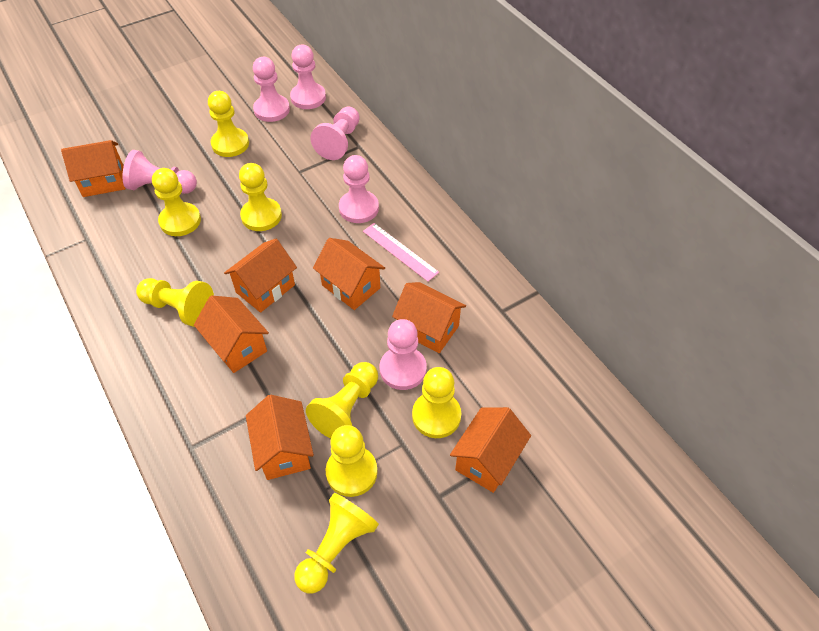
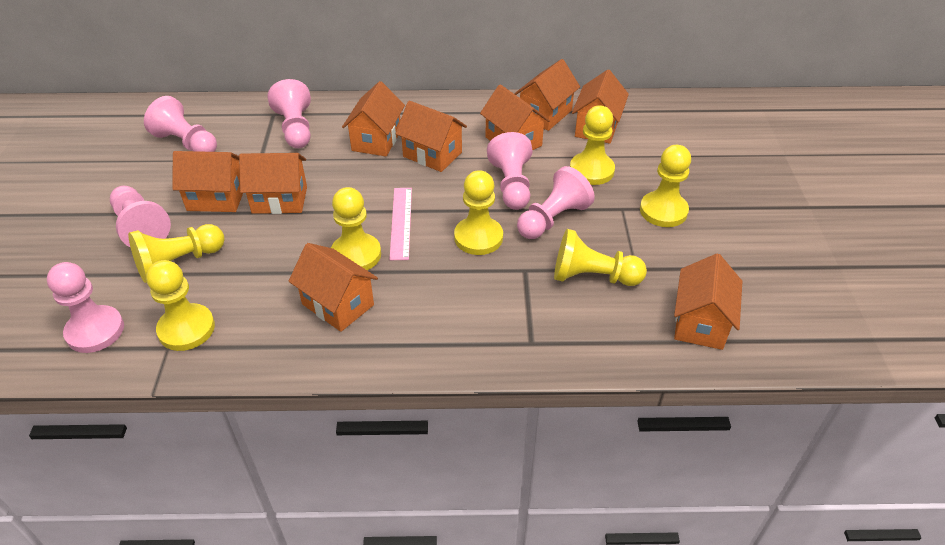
orange house: [61,140,126,197] [194,295,269,373] [224,239,297,313] [246,395,314,480] [313,238,385,310] [392,282,466,353] [450,407,531,493] = 7 -> [172,151,243,212] [239,153,307,214] [289,243,378,332] [342,81,405,156] [395,101,467,172] [480,84,550,150] [514,59,580,131] [572,70,629,144] [674,254,742,350] = 9
yellow pawn: [136,278,214,327] [152,168,201,236] [208,91,249,157] [239,163,282,231] [294,493,379,593] [306,362,378,438] [326,425,378,497] [412,367,461,438] = 8 -> [128,224,225,283] [146,260,215,351] [331,187,381,270] [454,170,503,255] [554,229,647,286] [570,105,615,185] [640,145,691,227] = 7

